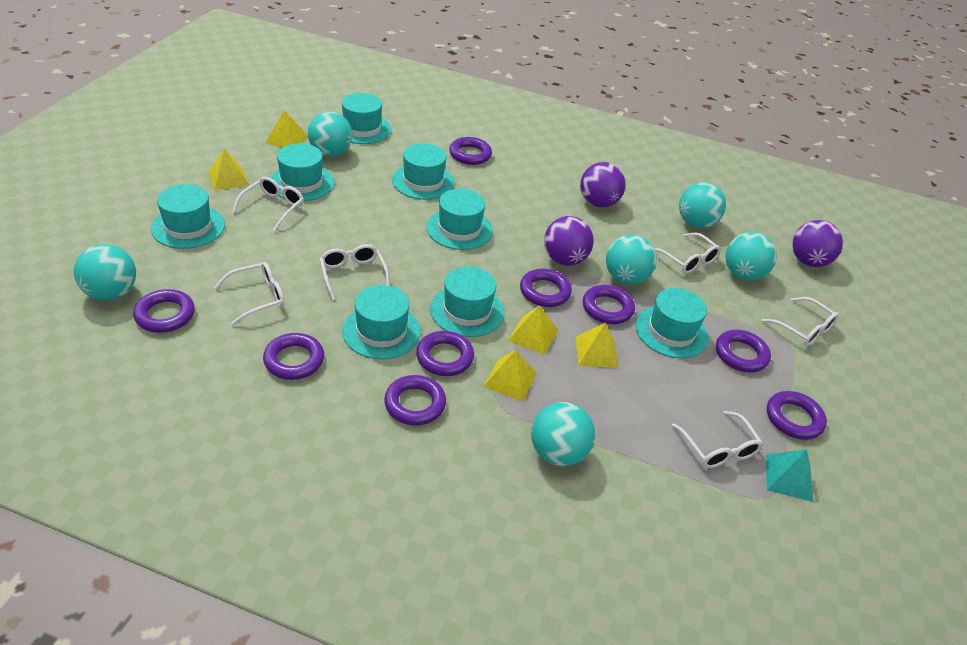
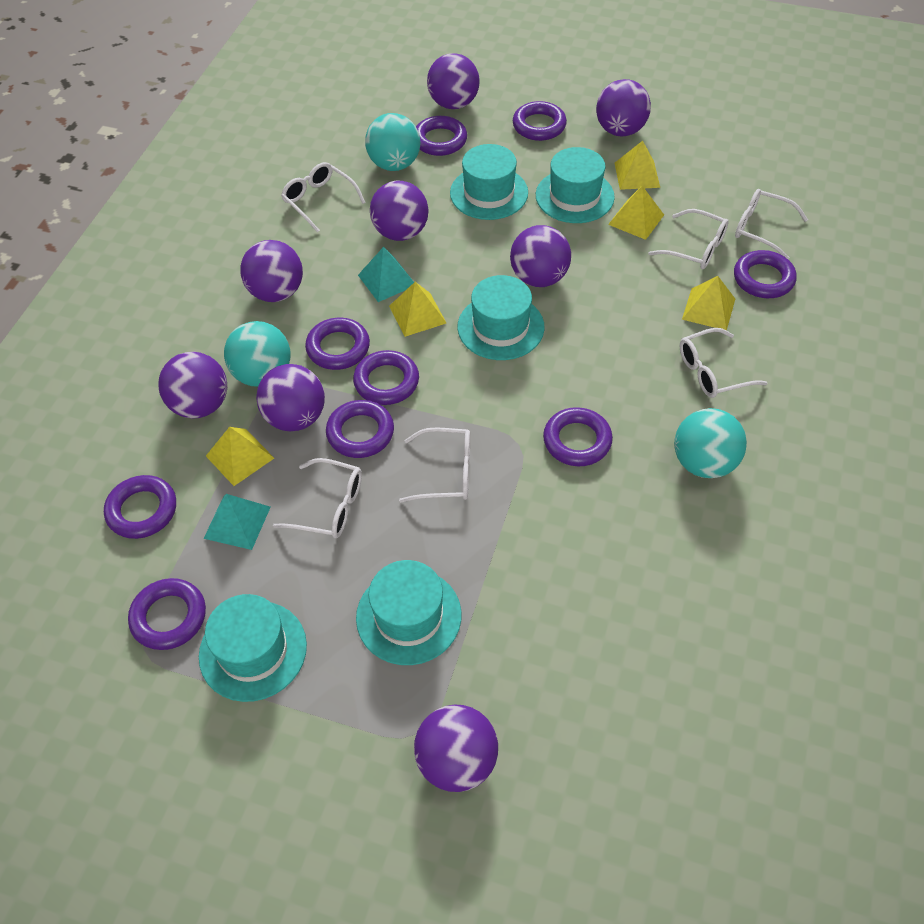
purple ball: [544,216,594,266] [580,162,626,208] [792,220,843,267] = 3 -> [158,352,227,419] [240,240,303,302] [256,364,325,431] [370,181,428,241] [414,705,498,792] [427,53,480,109] [510,225,571,287] [596,79,651,136] = 8
turquoise ball: [74,244,136,300] [308,111,352,157] [531,402,595,466] [606,234,657,285] [679,182,726,228] [726,232,777,280] = 6 -> [224,321,290,387] [365,113,421,171] [674,408,747,478] = 3
turquoise hat: [151,184,225,249] [270,143,334,201] [342,93,391,144] [342,285,421,359] [392,143,455,200] [426,189,493,250] [430,266,504,337] [635,288,709,358] = 8 -> [199,594,307,702] [356,560,462,665] [450,144,528,220] [458,275,545,360] [536,147,615,223] = 5
turquoise pyramid: [766,449,813,502] = 1 -> [204,494,271,550] [358,247,414,302] = 2

